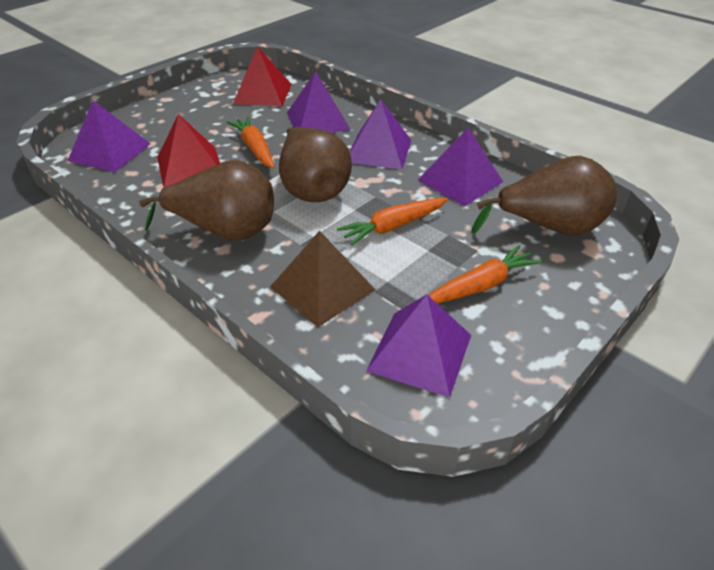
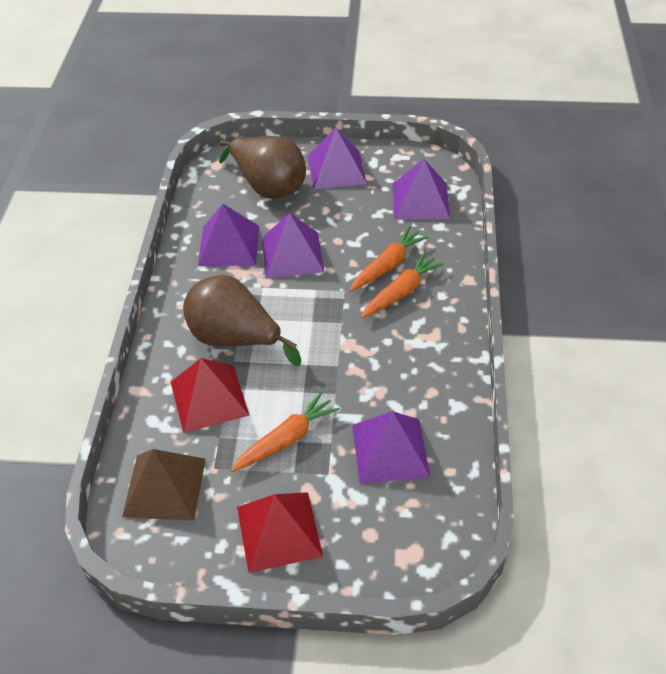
brown pear: [139,160,274,241] [279,127,352,202] [471,156,617,236] = 3 -> [183,275,301,366] [219,137,306,199] = 2

